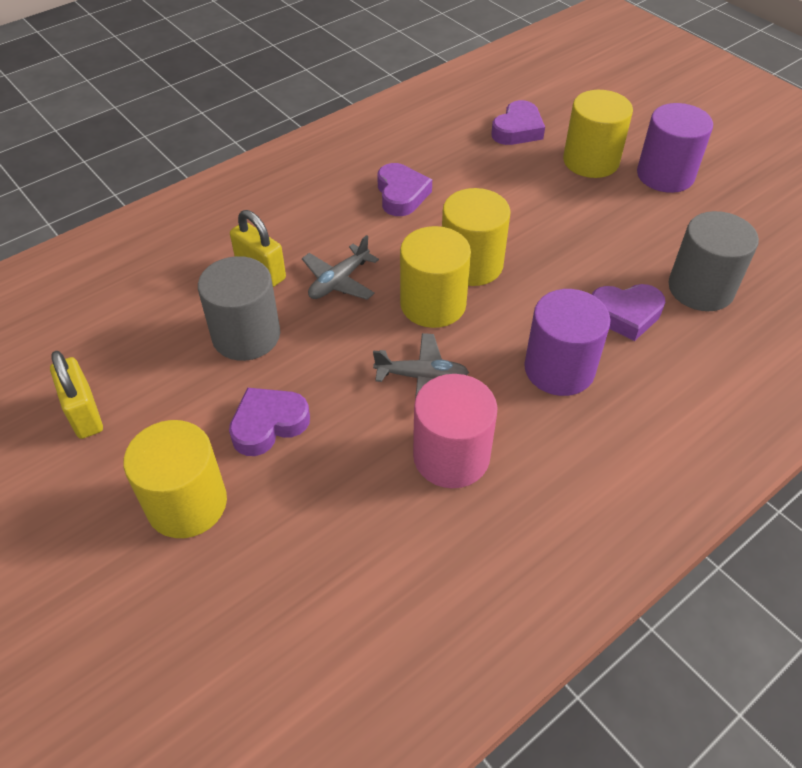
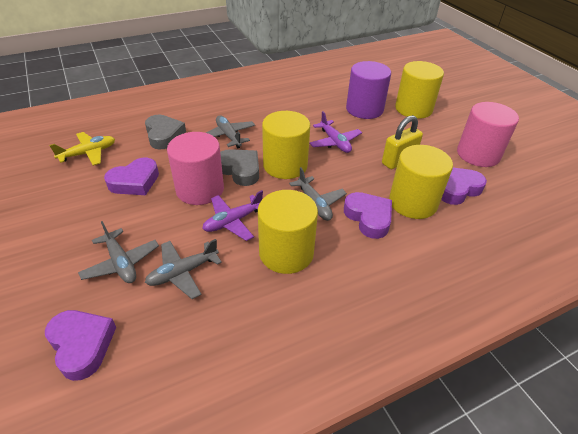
grey cylinder: [198,256,280,361] [668,211,759,311] = 2 -> none = 0
grey heart: none = 0 -> [145,115,186,150] [220,149,259,186] = 2
grey plane: [302,235,379,300] [373,333,469,398] = 2 -> [78,221,159,283] [145,239,222,299] [206,115,255,149] [289,167,347,221] = 4
pink cylinder: [413,374,498,488] = 1 -> [167,132,224,205] [457,102,519,167] = 2
purple cylinder: [524,289,611,396] [637,103,713,193] = 2 -> [346,61,391,119] = 1
purple plane: none = 0 -> [202,190,263,241] [309,111,362,153] = 2
yellow padlock: [50,351,103,439] [230,210,286,287] = 2 -> [382,115,423,169] = 1
yellow plane: none = 0 -> [49,132,115,166] = 1

